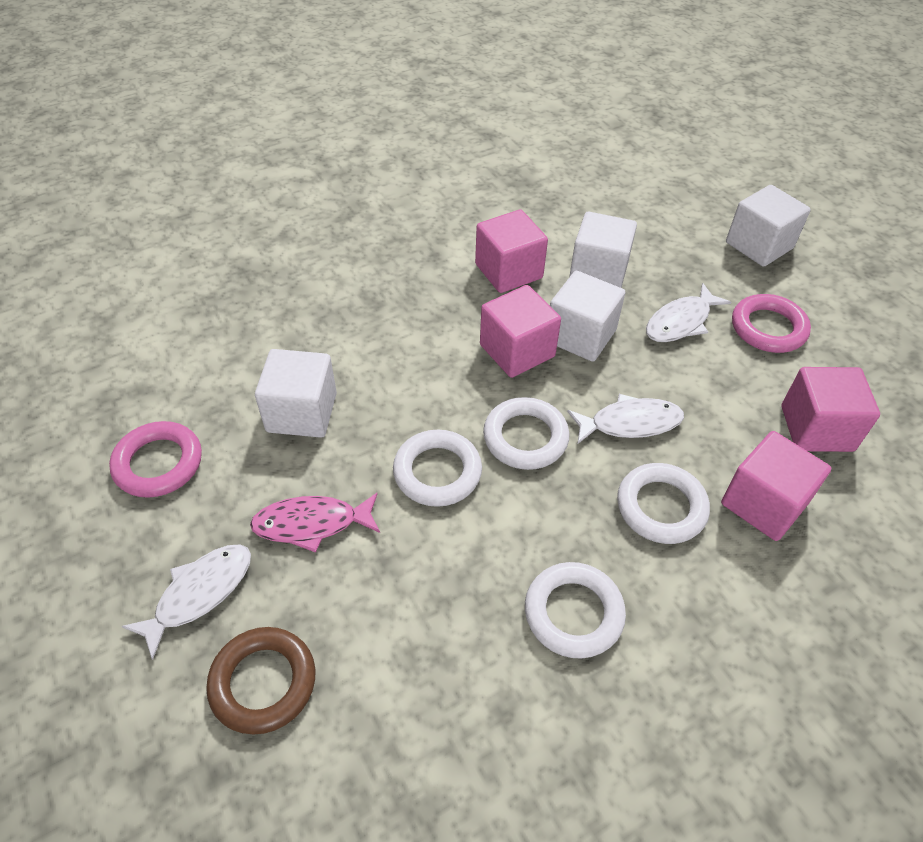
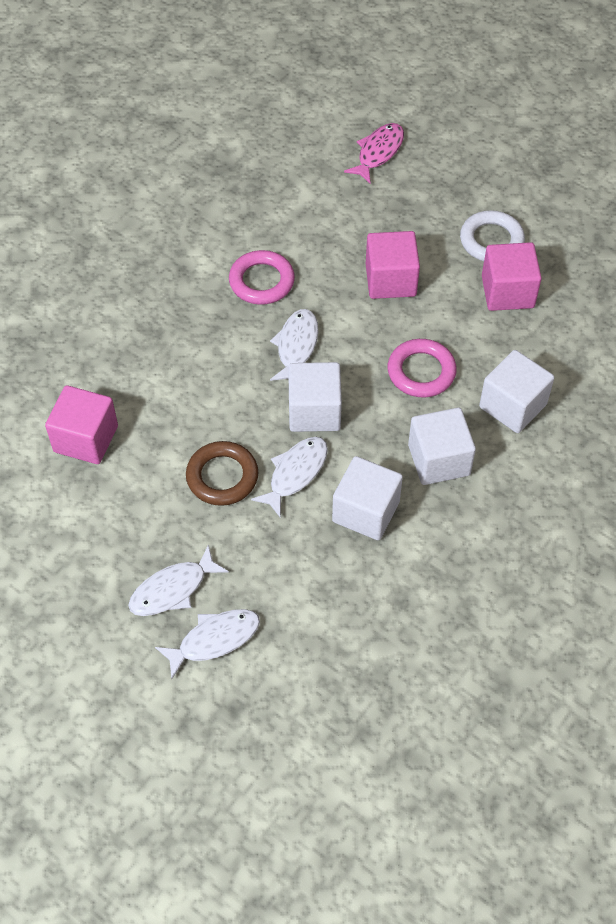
pink cube: [475,210,548,293] [480,285,561,378] [721,431,831,541] [782,367,880,452] = 4 -> [45,385,118,464] [366,231,420,299] [482,242,542,311] = 3
white fish: [122,544,251,660] [567,394,684,444] [646,283,731,342] = 3 -> [128,545,229,616] [155,609,260,679] [251,437,328,518] [270,309,318,381] = 4
white ring: [393,430,482,507] [483,397,570,470] [525,562,626,659] [617,463,710,544] = 4 -> [460,210,525,261] = 1

